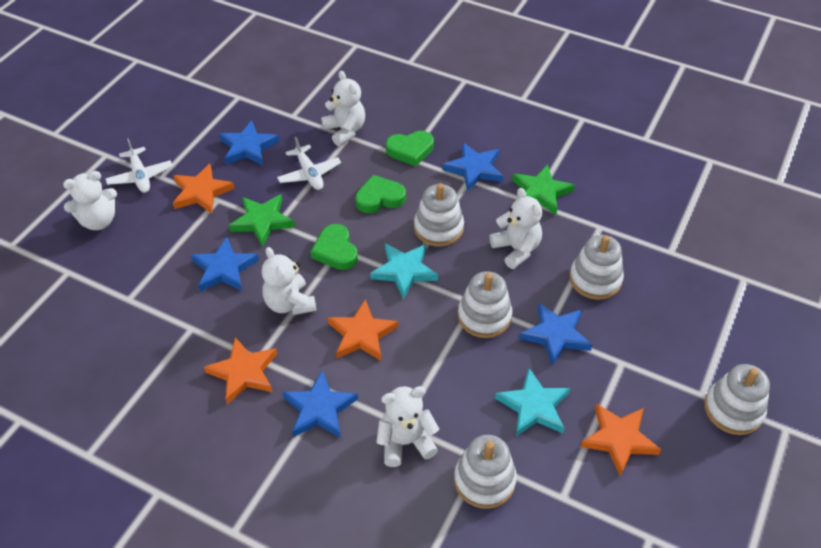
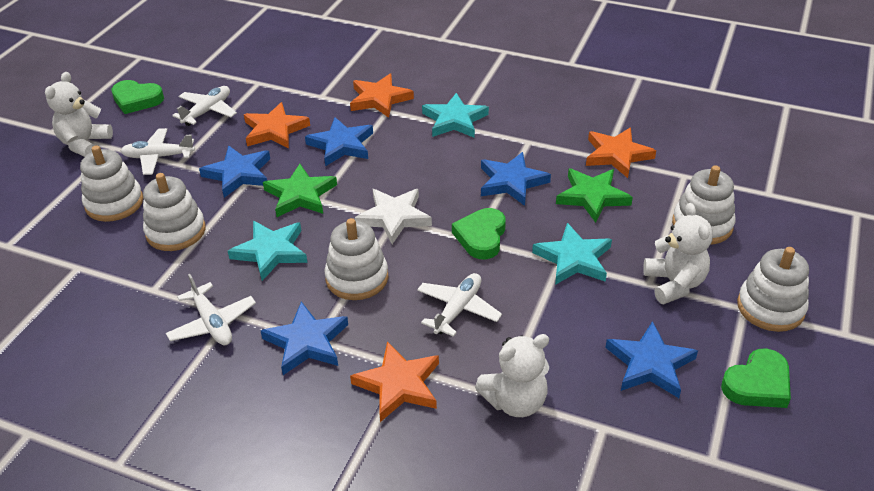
turquoise star: [370,243,438,299] [495,368,570,436] = 2 -> [228,221,308,281] [422,93,489,138] [532,223,612,285] = 3
white plane: [105,138,173,193] [277,137,341,190] = 2 -> [121,128,195,175] [166,274,256,345] [172,86,237,126] [417,273,502,337] = 4
white star: none = 0 -> [355,189,432,244] = 1
white teddy bear: [63,171,117,230] [262,247,317,315] [321,71,365,146] [376,386,439,467] [490,188,542,269] = 5 -> [45,72,113,157] [475,334,549,417] [643,203,713,304] = 3

